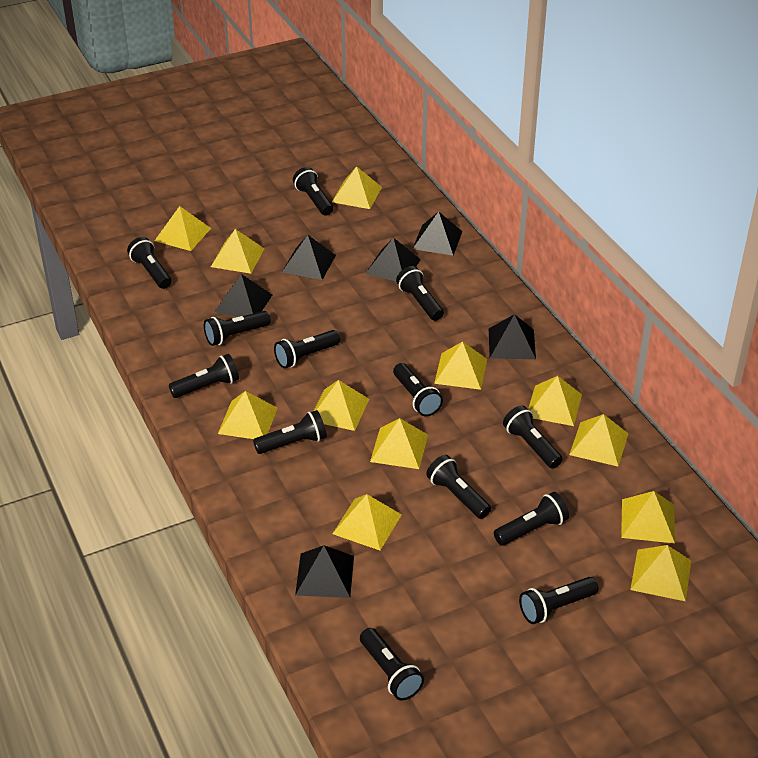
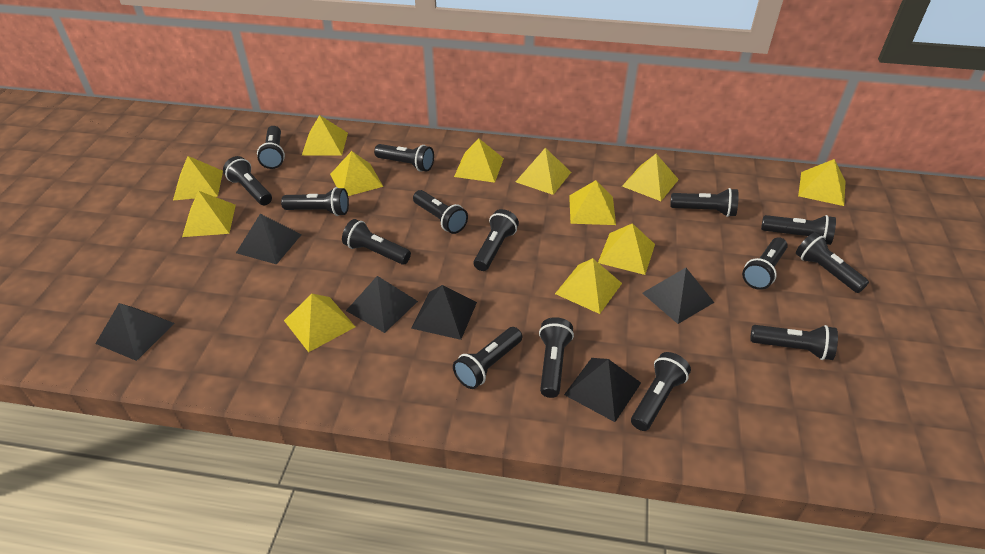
black flashlight: [127,237,172,289] [169,354,239,398] [204,311,271,346] [253,410,327,454] [274,330,340,368] [293,167,333,216] [360,628,424,700] [393,363,443,416] [396,266,444,321] [426,455,491,519] [494,492,569,546] [503,405,563,469] [519,577,598,624] = 13 -> [223,156,272,205] [257,126,285,169] [281,187,349,216] [342,219,411,265] [374,144,434,172] [413,190,468,234] [453,327,522,389] [474,209,519,271] [539,317,574,398] [631,352,691,431] [670,188,739,217] [742,237,788,290] [750,325,838,360] [761,215,836,245] [796,232,869,293] = 15

